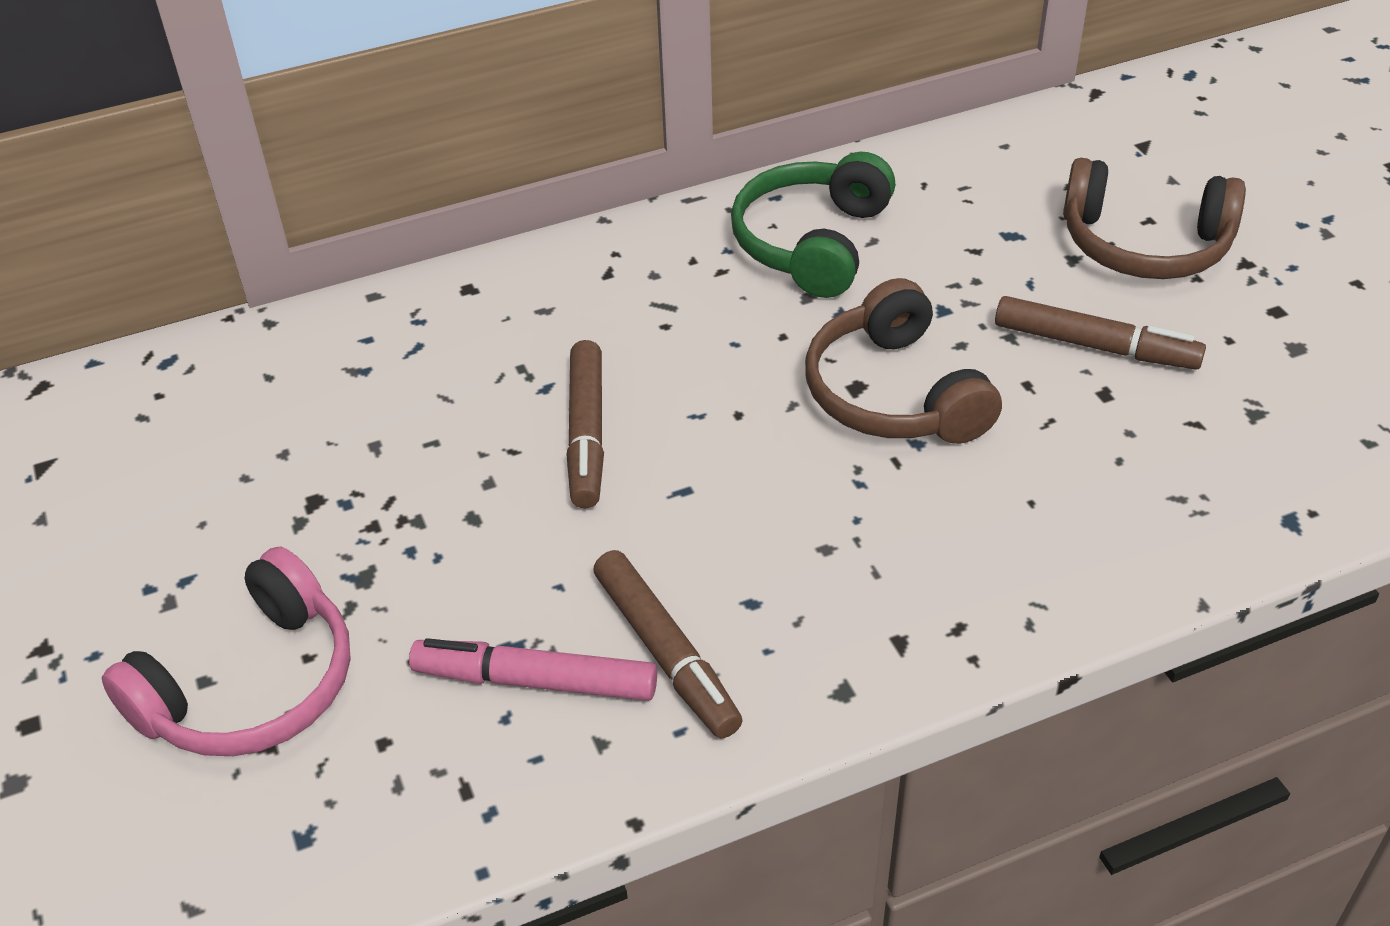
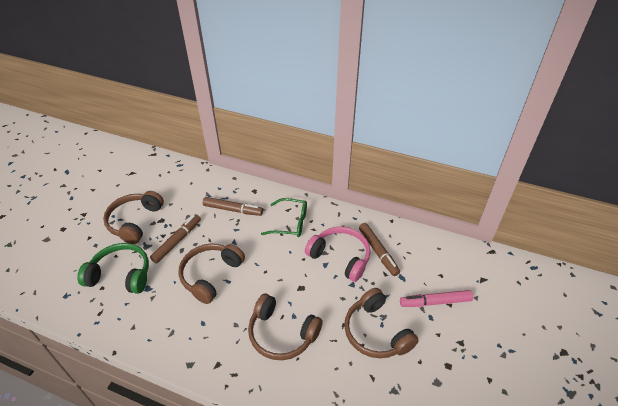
brown headphones: [805,278,1002,444] [1063,158,1246,279] = 2 -> [103,191,164,244] [179,243,245,304] [248,294,323,360] [344,288,419,358] = 4
green glasses: none = 0 -> [261,198,307,237] = 1

